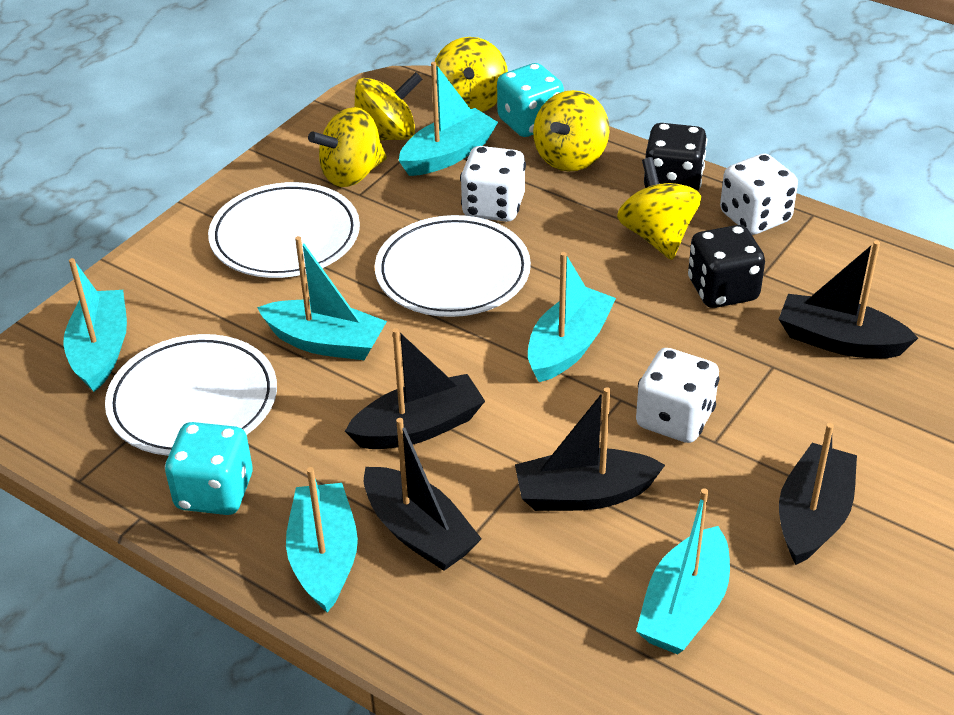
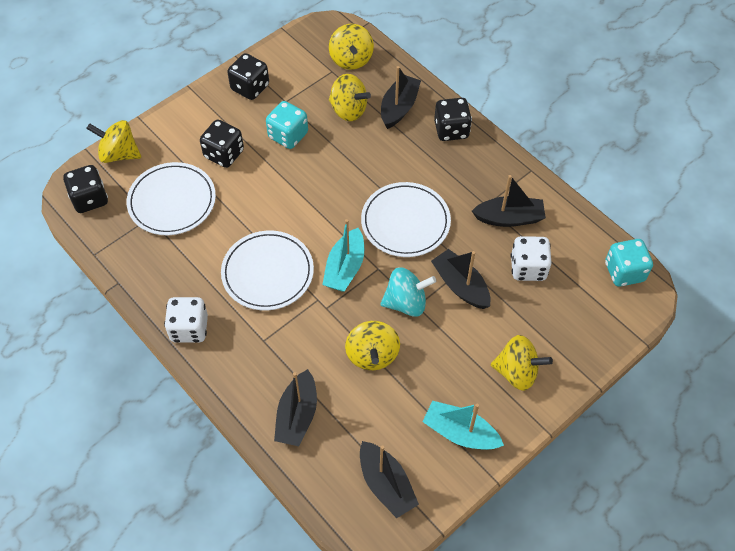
black dice: [644,123,707,191] [688,225,765,308] = 2 -> [63,165,108,213] [200,120,244,168] [227,53,269,100] [434,98,472,141] = 4
turquoise boat: [64,258,127,392] [257,236,387,360] [286,467,358,613] [399,62,498,176] [528,252,616,382] [636,488,730,654] = 6 -> [322,219,364,292] [422,401,504,450] = 2
turquoise spinning top: none = 0 -> [380,267,436,317] = 1
white dice: [460,146,526,222] [636,348,720,443] [720,153,798,235] = 3 -> [164,297,208,343] [511,236,552,281] = 2

